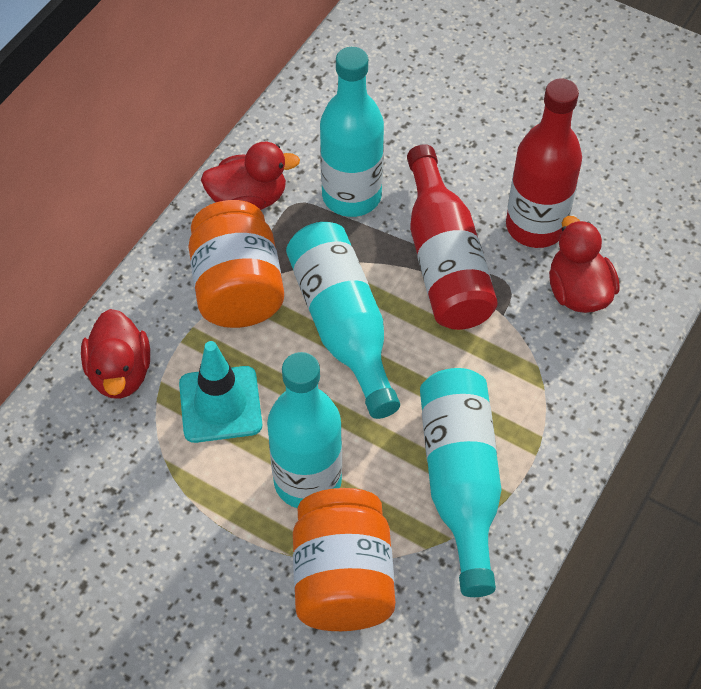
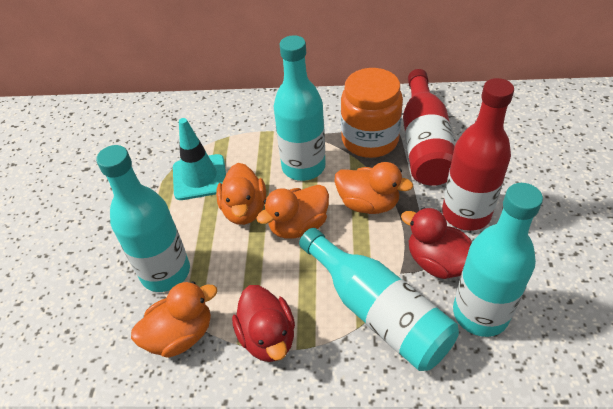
orange duck: none = 0 -> [131,281,217,358] [216,163,266,225] [256,185,329,239] [334,162,413,214] = 4
orange jar: [188,200,284,328] [293,488,395,631] = 2 -> [341,68,403,158] = 1
red duck: [81,309,150,399] [201,142,300,210] [549,216,620,313] = 3 -> [232,285,295,362] [401,208,472,279] = 2

